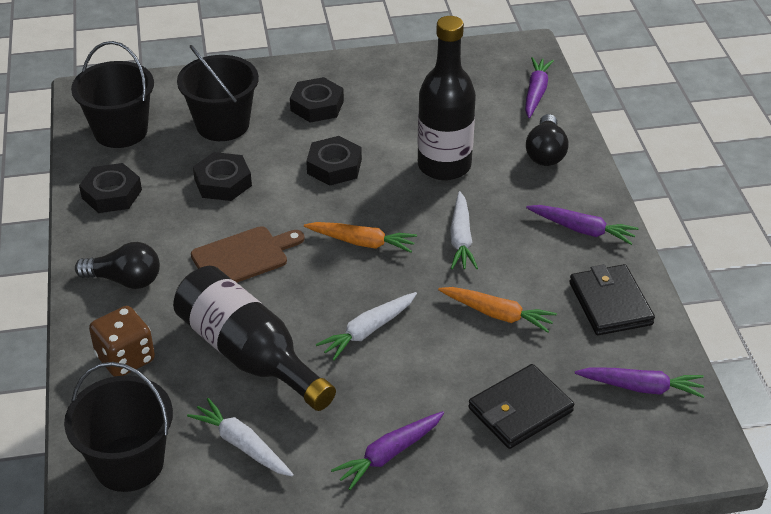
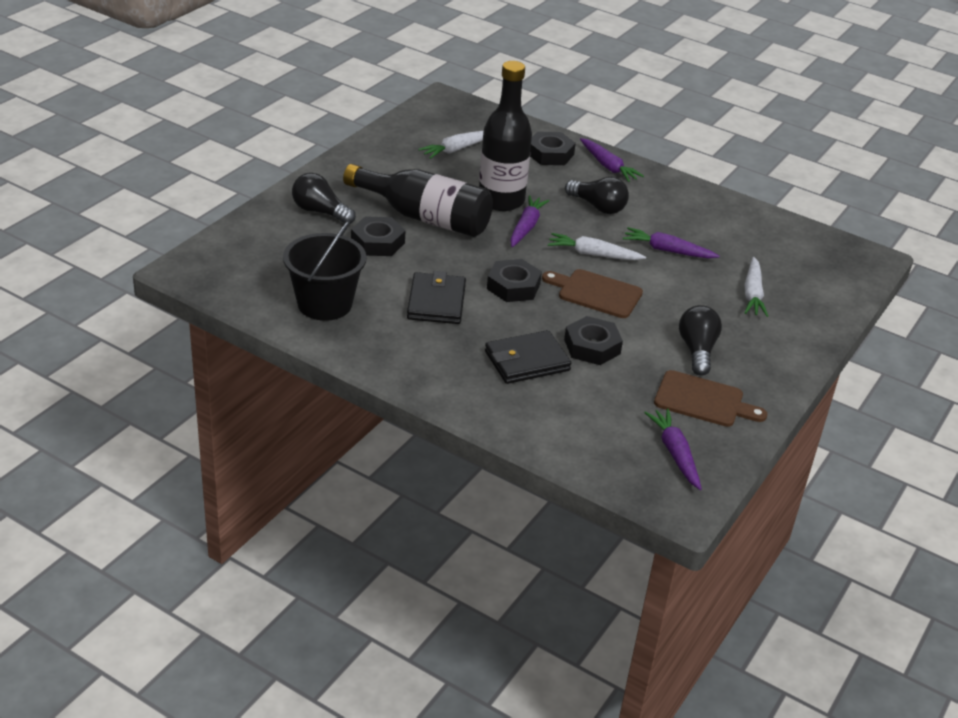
black bucket: [64,362,173,492] [71,41,154,148] [177,45,259,141] = 3 -> [283,220,366,321] = 1
black light bulb: [75,242,160,289] [526,114,568,166] = 2 -> [292,173,356,224] [565,177,629,214] [679,305,722,376] = 3
brown cutting board: [191,226,305,283] = 1 -> [542,269,643,318] [654,370,767,427] = 2
brown dice: [89,306,155,377] = 1 -> none = 0
orange carrot: [304,222,417,253] [438,287,557,333] = 2 -> none = 0

